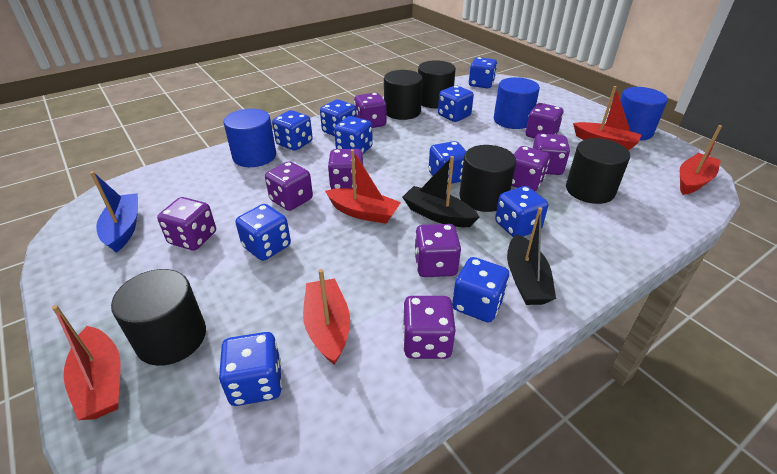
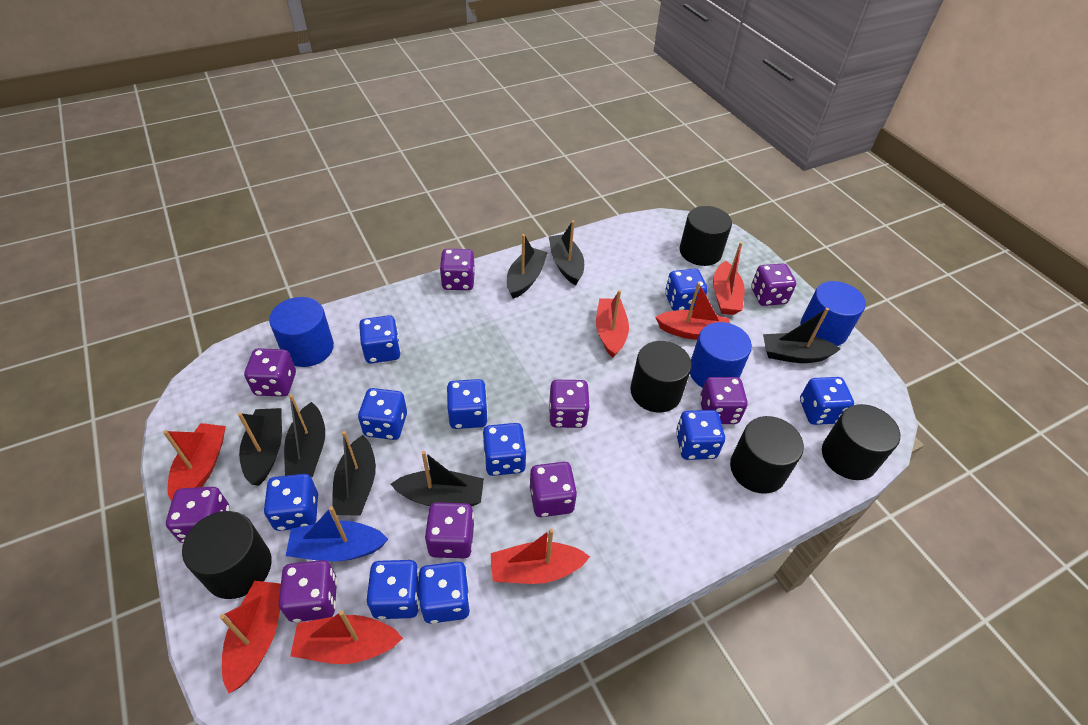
black boat: [402,156,479,227] [507,207,556,305] = 2 -> [238,408,282,486] [284,394,325,477] [332,431,376,515] [391,451,484,506] [507,234,548,299] [549,220,584,285] [763,308,841,363] = 7
red boat: [52,305,121,420] [303,269,350,365] [325,149,401,224] [573,86,641,151] [680,125,722,195] = 5 -> [163,423,226,502] [220,581,281,694] [290,610,403,664] [491,529,590,584] [596,290,629,358] [655,282,730,340] [713,242,745,315] = 7

